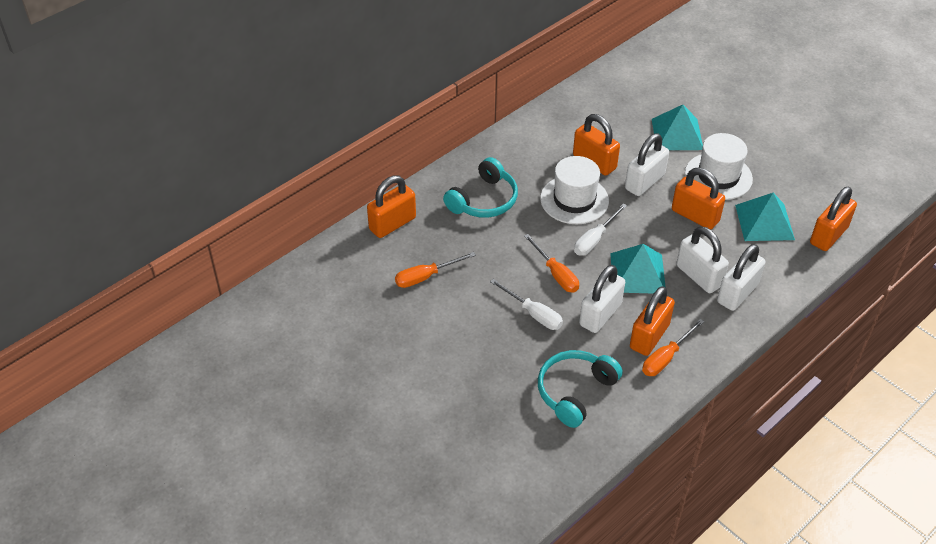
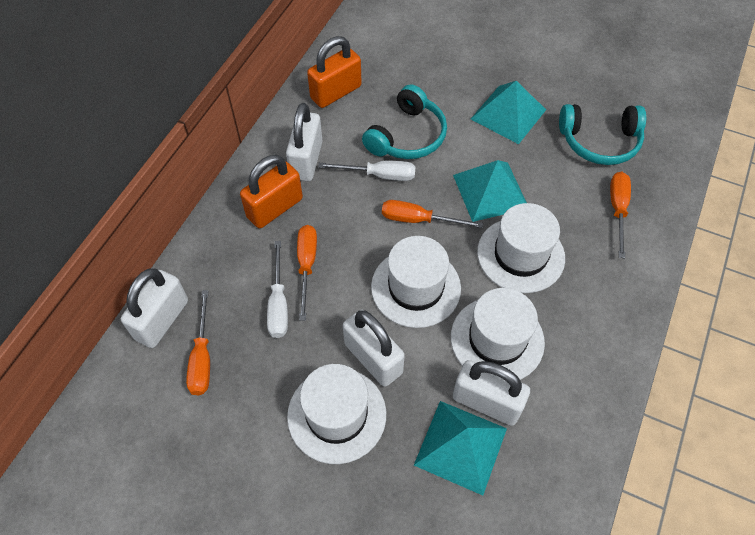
orange padlock: [367,175,416,238] [573,114,620,176] [630,286,675,356] [672,168,725,230] [810,187,857,251] = 5 -> [240,155,303,228] [307,36,361,108] = 2
orange screwdriver: [395,252,476,288] [524,234,579,292] [642,319,705,376] = 3 -> [186,290,210,395] [297,225,317,321] [382,200,483,228] [610,172,631,258] = 4
white hat: [540,156,609,224] [685,133,753,200] = 2 -> [287,364,386,464] [371,236,461,328] [451,288,545,380] [477,203,565,293] = 4

